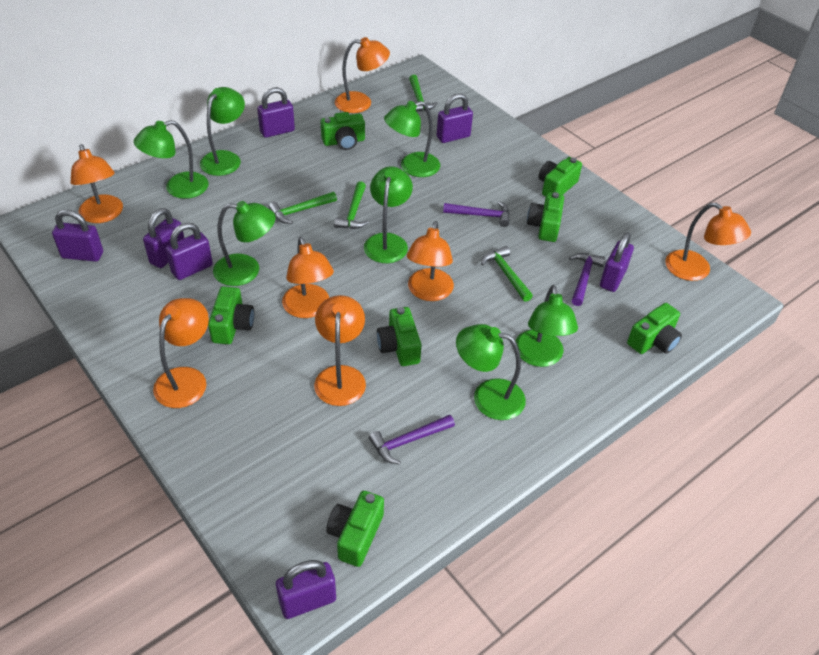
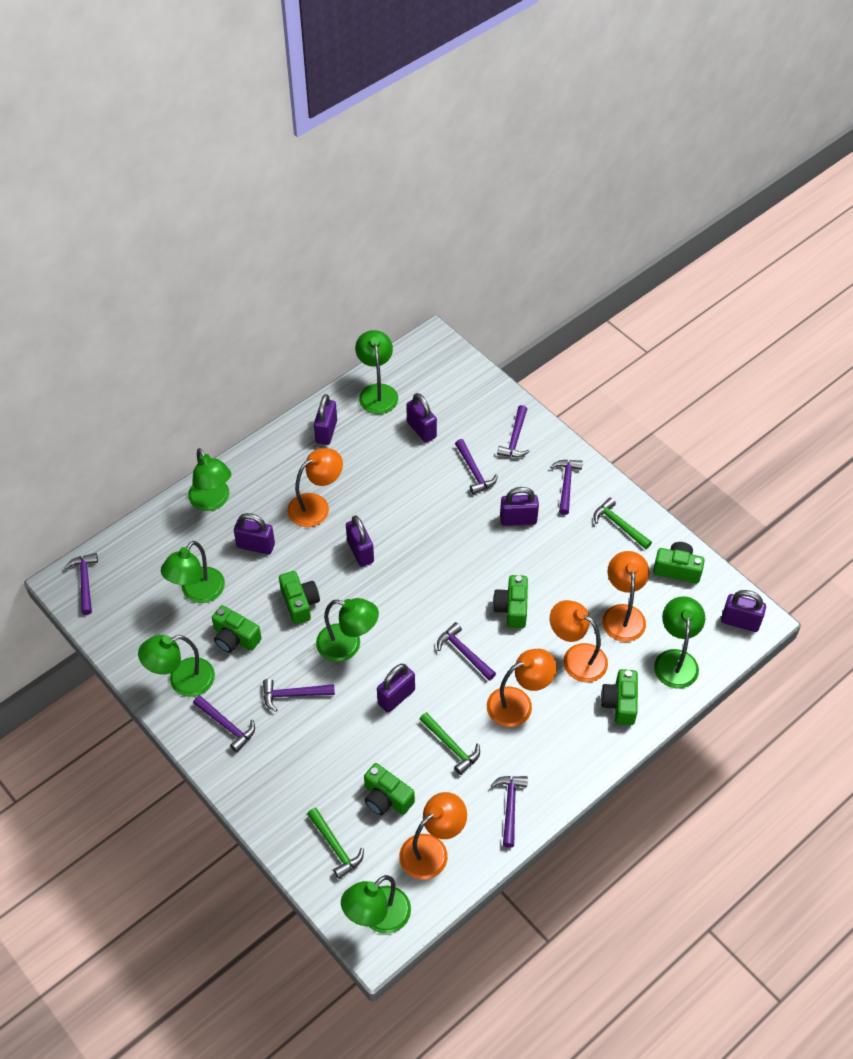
green camera: [208,286,254,344] [321,112,365,150] [326,491,384,567] [377,307,422,366] [527,192,564,242] [539,157,582,196] [627,303,682,354] = 7 -> [212,605,262,653] [279,571,320,625] [364,763,415,816] [493,575,528,628] [601,669,638,725] [653,542,705,584] = 6
green hammer: [268,192,337,224] [334,181,369,229] [409,75,438,112] [481,246,533,302] = 4 -> [307,807,364,879] [419,712,480,775] [594,497,652,549] = 3
orange lamp: [71,144,123,223] [153,298,209,408] [282,237,334,318] [314,295,366,406] [335,37,390,113] [407,221,454,301] [665,203,751,281] = 7 -> [287,448,343,527] [399,792,467,880] [487,649,557,727] [550,600,608,682] [602,551,650,642] = 5
purple hammer: [369,415,455,465] [443,201,510,227] [569,253,605,306] = 3 -> [65,553,98,615] [193,695,255,752] [263,679,335,712] [437,622,496,681] [455,439,498,495] [491,776,528,848] [497,405,530,457] [550,460,583,515] = 8

